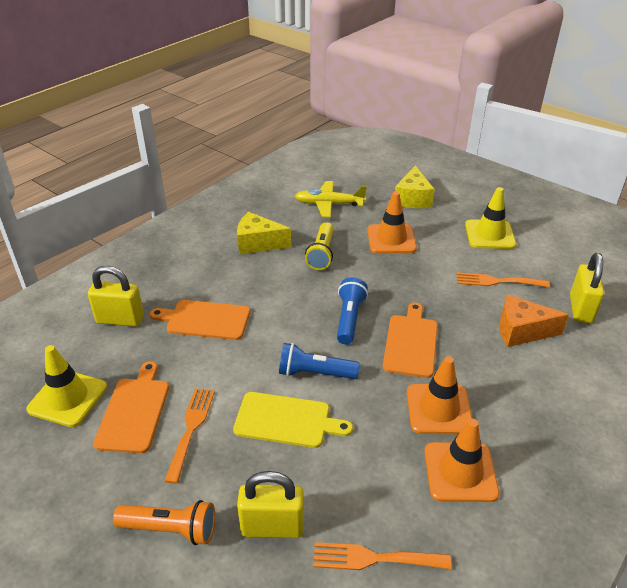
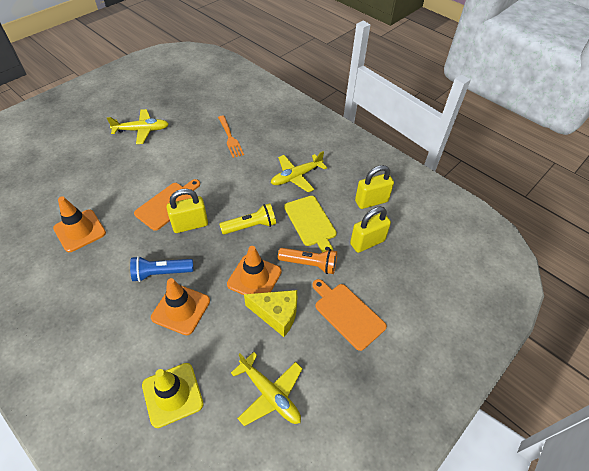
blue flashlight: [279,343,360,379] [337,277,368,344] = 2 -> [130,256,194,282] = 1
orange cheese: [499,294,569,347] = 1 -> none = 0
orange cutting board: [93,361,169,453] [150,300,250,340] [383,302,437,378] = 3 -> [134,179,200,231] [312,279,387,351] = 2
orange fork: [165,388,215,484] [313,542,451,570] [456,272,550,287] = 3 -> [218,115,244,158] = 1
yellow cheese: [237,212,291,254] [395,165,435,208] = 2 -> [244,290,297,337] = 1
yellow plane: [295,181,367,218] = 1 -> [107,109,169,144] [231,352,303,426] [271,151,327,193] = 3
yellow traffic cone: [26,345,107,427] [465,187,516,249] = 2 -> [142,363,204,428] = 1

